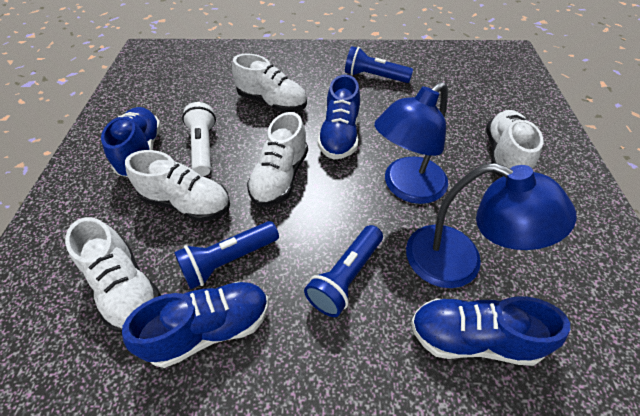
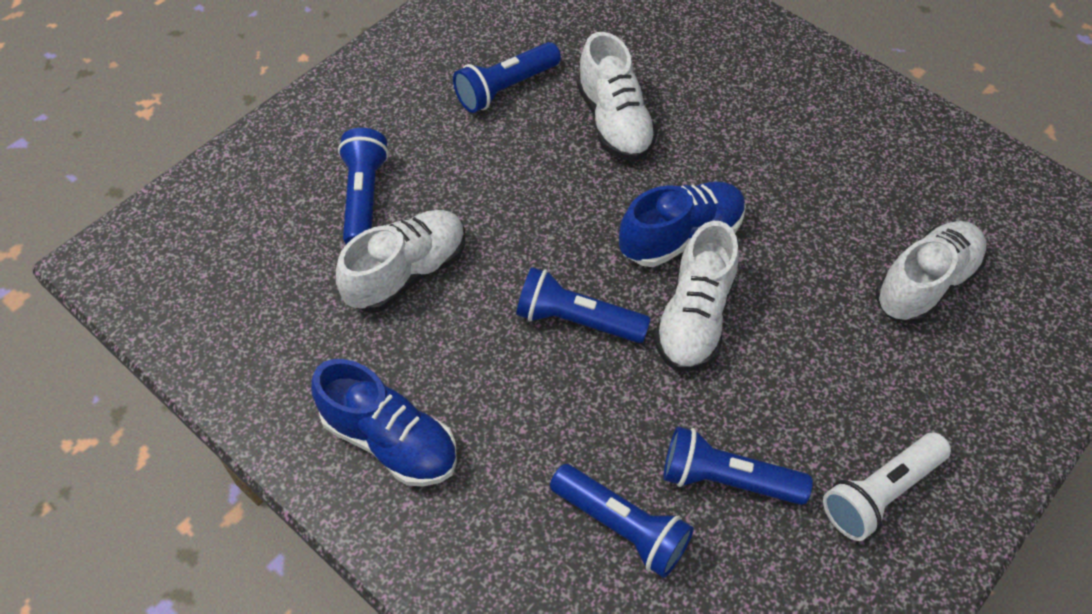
blue flashlight: [174,221,279,289] [304,225,383,317] [345,46,413,83] = 3 -> [338,128,389,244] [453,42,561,113] [516,267,651,343] [550,464,694,578] [663,426,813,505] = 5
blue lamp: [374,82,448,204] [406,163,577,288] = 2 -> none = 0
blue shoe: [101,107,161,177] [122,281,269,368] [318,75,360,159] [411,296,570,366] = 4 -> [311,359,457,487] [619,181,746,267] = 2
white shoe: [65,217,161,332] [125,150,230,222] [232,53,307,113] [247,112,308,206] [486,110,544,177] = 5 -> [336,210,466,313] [577,32,658,161] [654,221,739,371] [876,221,987,324] = 4

